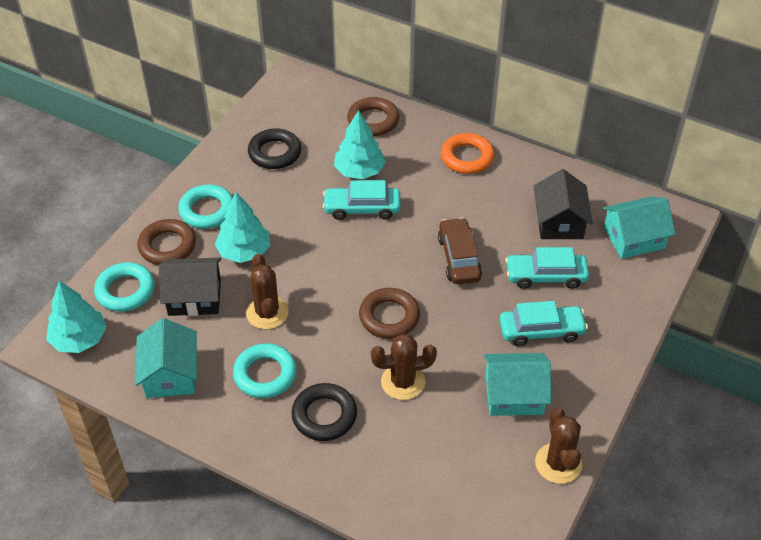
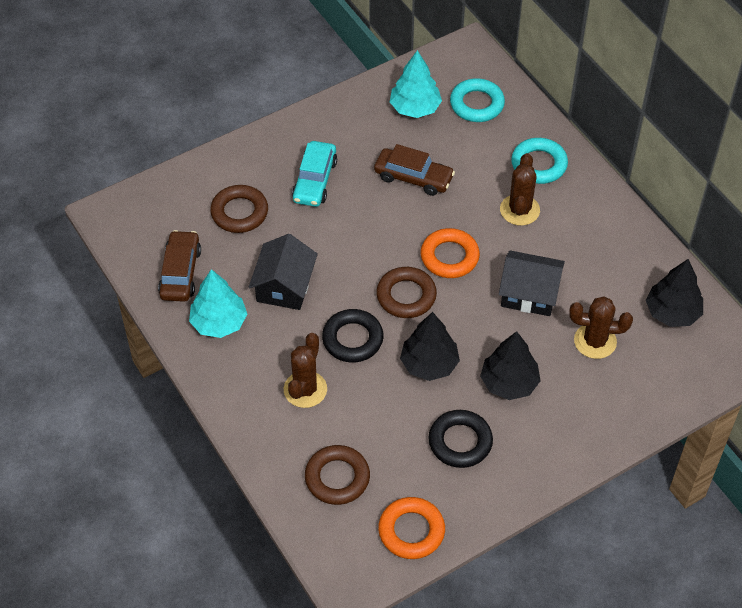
black tree: none = 0 -> [400,312,460,381] [480,331,541,400] [646,259,703,327] = 3
brown car: [438,217,482,284] = 1 -> [158,230,201,302] [374,144,455,196] = 2
orange ring: [441,133,495,174] = 1 -> [378,497,445,559] [421,228,480,278] = 2
turquoise car: [323,180,401,220] [499,301,588,346] [505,247,589,289] = 3 -> [292,141,337,207] = 1
turquoise house: [135,318,197,398] [484,353,551,416] [603,197,675,259] = 3 -> none = 0
turquoise ring: [94,262,155,312] [178,185,233,229] [233,343,297,398] = 3 -> [450,78,505,122] [511,138,568,184] = 2
turquoise tree: [46,281,107,353] [215,192,270,263] [334,110,386,179] = 3 -> [189,269,247,338] [390,50,442,118] = 2

